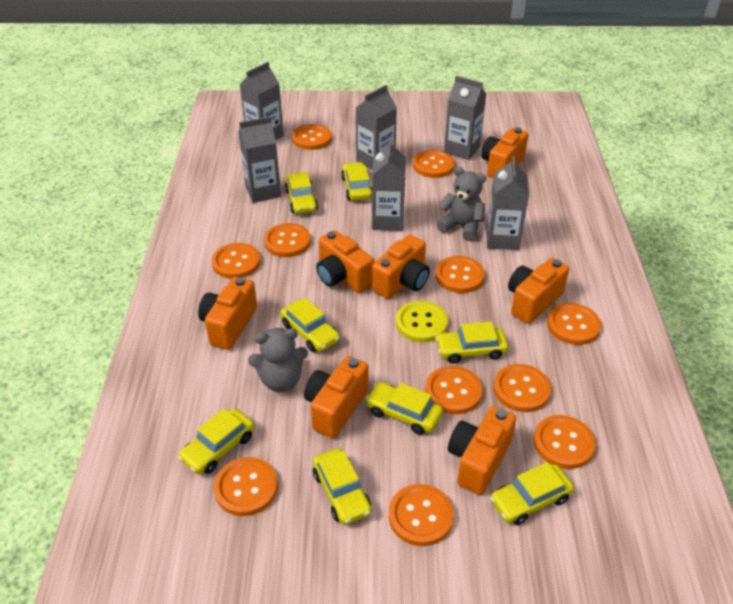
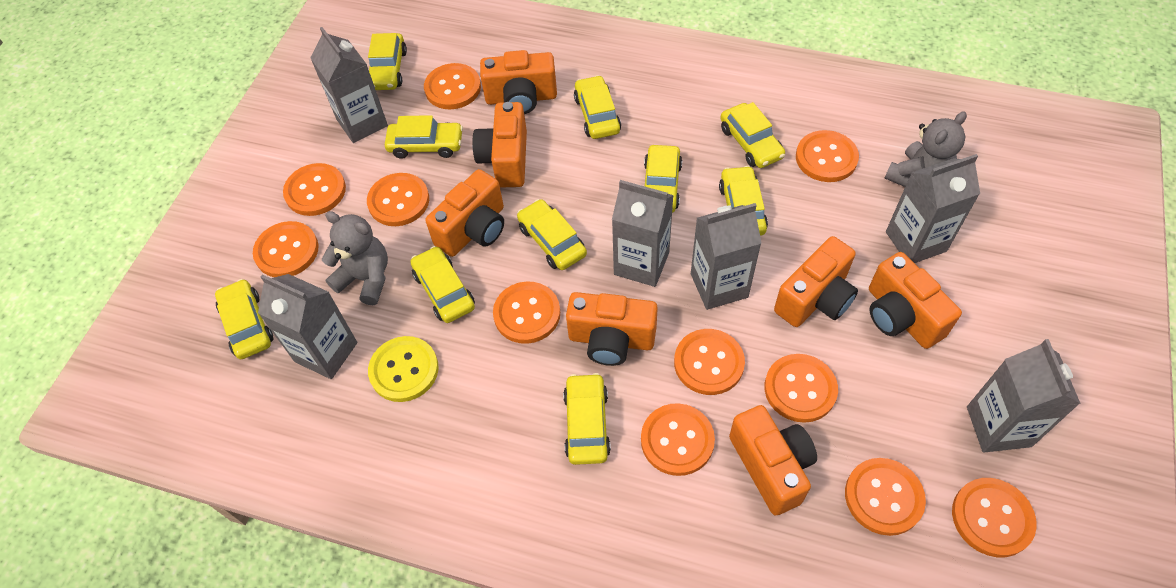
yellow car: [178,408,255,474] [280,298,340,352] [285,172,318,214] [312,448,372,525] [341,162,372,201] [365,382,443,435] [435,321,508,364] [490,462,574,525] = 8 -> [215,279,273,359] [368,33,407,90] [385,115,463,159] [410,246,475,323] [517,199,587,270] [563,373,611,465] [574,75,621,139] [644,145,682,213] [719,166,768,236] [720,102,785,168] = 10

